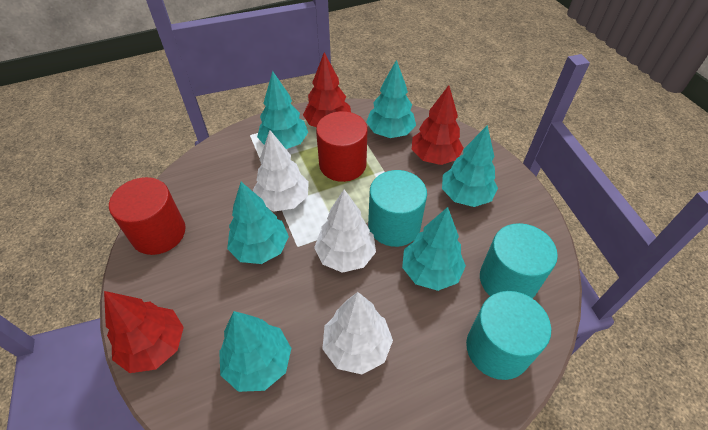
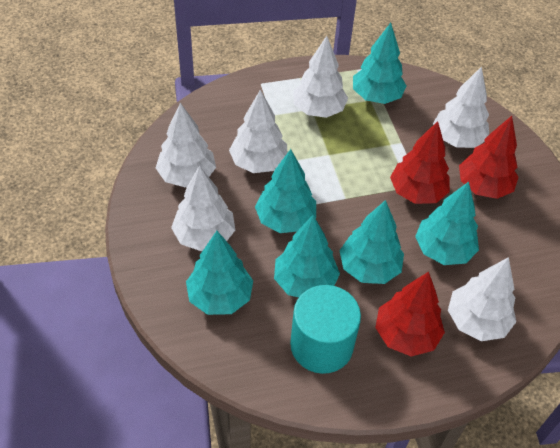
red cylinder: [109,177,186,255] [316,111,368,182] = 2 -> none = 0
turquoise cylinder: [368,170,427,247] [466,291,551,380] [480,223,558,299] = 3 -> [290,285,361,374] = 1
white tree: [253,130,309,212] [314,189,376,273] [322,292,393,374] = 3 -> [156,103,216,187] [171,165,235,251] [229,90,287,173] [293,36,348,118] [433,66,489,148] [448,257,516,341] = 6

